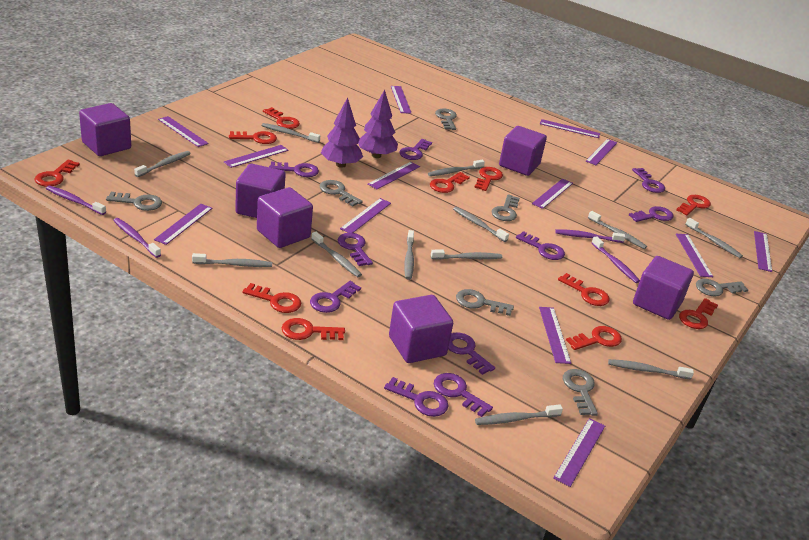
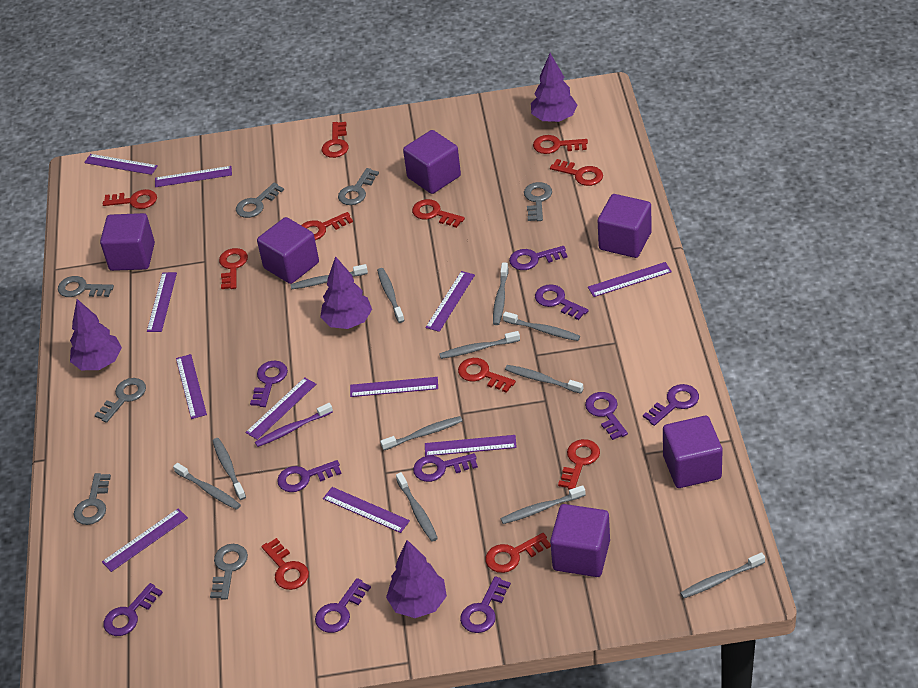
purple ruler: [154,204,212,245] [158,116,209,147] [224,145,289,168] [340,198,391,233] [367,162,420,189] [391,86,411,114] [532,179,573,209] [539,307,571,364] [540,119,600,138] [553,418,605,487] [586,139,617,165] [676,234,713,277] [754,231,772,272] = 13 -> [84,154,158,175] [102,508,188,572] [147,272,177,332] [155,166,232,187] [176,354,207,419] [245,377,316,440] [323,487,410,533] [350,377,438,397] [425,271,475,332] [425,435,517,456] [588,262,672,297] = 11
purple toothbrush: [46,186,106,215] [113,218,161,258] [555,229,625,243] [592,236,640,283] = 4 -> [255,403,333,447] = 1
purple tree: [321,97,363,168] [358,90,398,158] = 2 -> [70,299,122,370] [320,256,372,329] [386,540,447,618] [531,53,578,122] = 4

